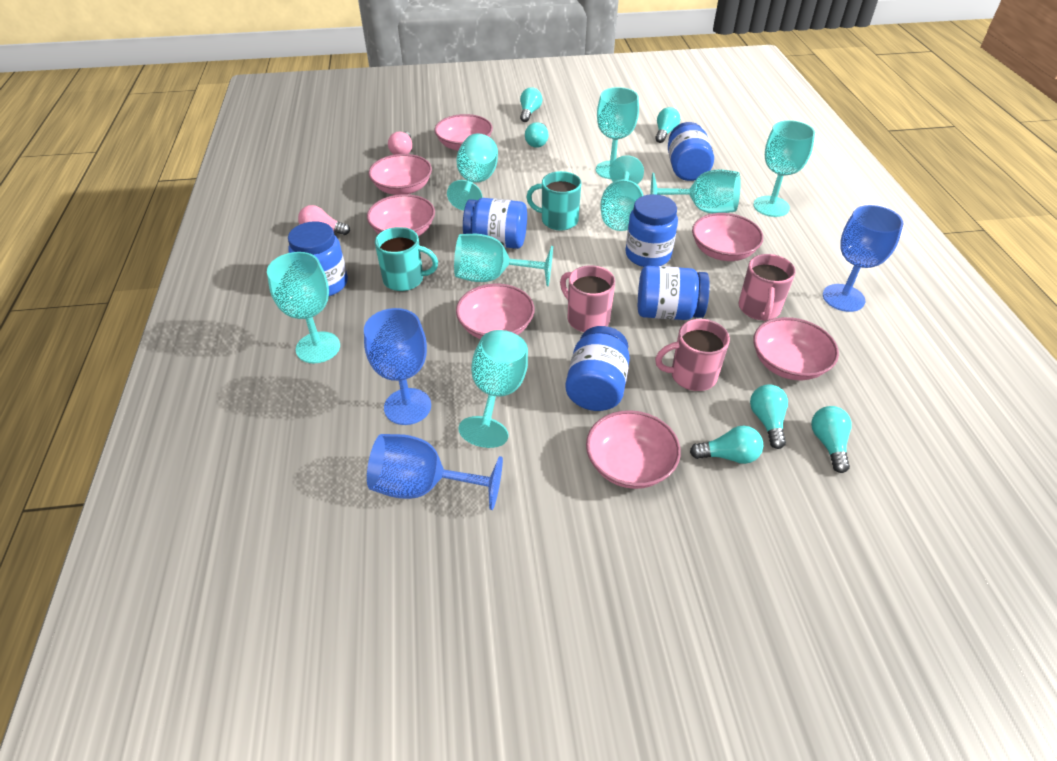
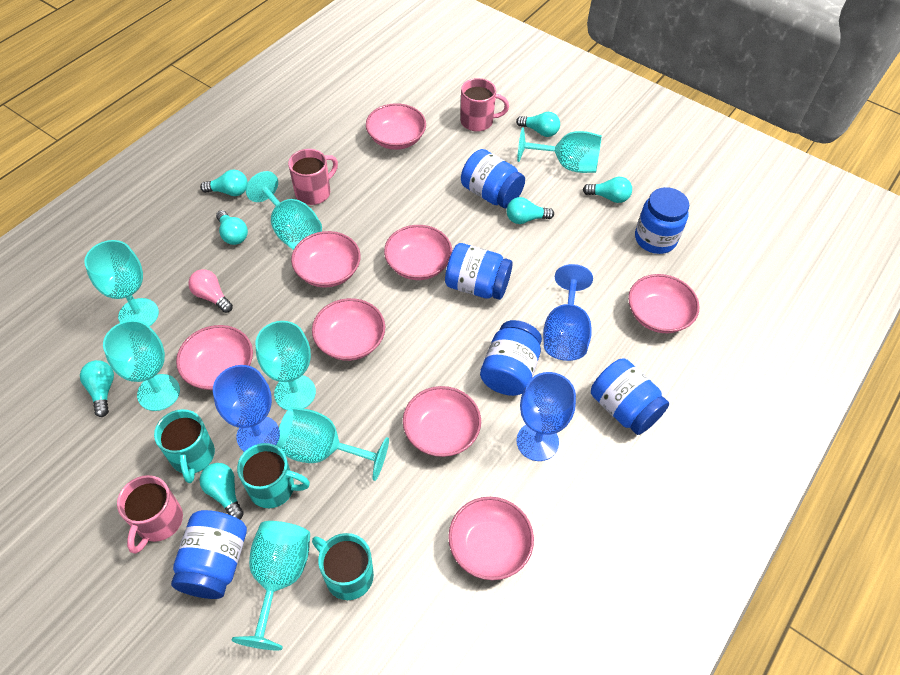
pink bowl: [367,194,435,236] [369,154,432,195] [435,114,493,151] [456,284,534,339] [586,410,681,489] [692,213,763,261] [753,317,839,380] = 7 -> [176,325,253,390] [291,231,361,287] [312,298,385,361] [366,103,426,150] [384,225,452,280] [403,386,481,457] [448,497,534,580] [628,274,700,333] = 8
pink light bulb: [298,205,350,235] [388,131,412,155] = 2 -> [188,269,233,313] = 1
turquoise goblet: [267,252,340,363] [447,133,498,211] [454,234,553,286] [458,330,528,448] [596,87,639,179] [600,155,644,231] [650,170,741,213] [753,120,815,217] = 8 -> [84,240,159,326] [103,320,180,411] [232,521,310,650] [246,171,322,250] [256,321,316,410] [275,407,389,481] [517,127,602,173] = 7
turquoise light bulb: [520,87,542,122] [525,122,548,148] [655,107,680,143] [690,425,763,464] [750,384,788,449] [811,406,852,473] = 6 -> [80,360,114,417] [200,170,248,196] [200,463,244,519] [216,210,248,245] [506,197,554,224] [516,112,560,137] [583,177,632,203] = 7
turquoise mug: [375,227,438,291] [526,171,581,231] = 2 -> [154,409,215,483] [237,443,310,508] [312,533,374,600] = 3

